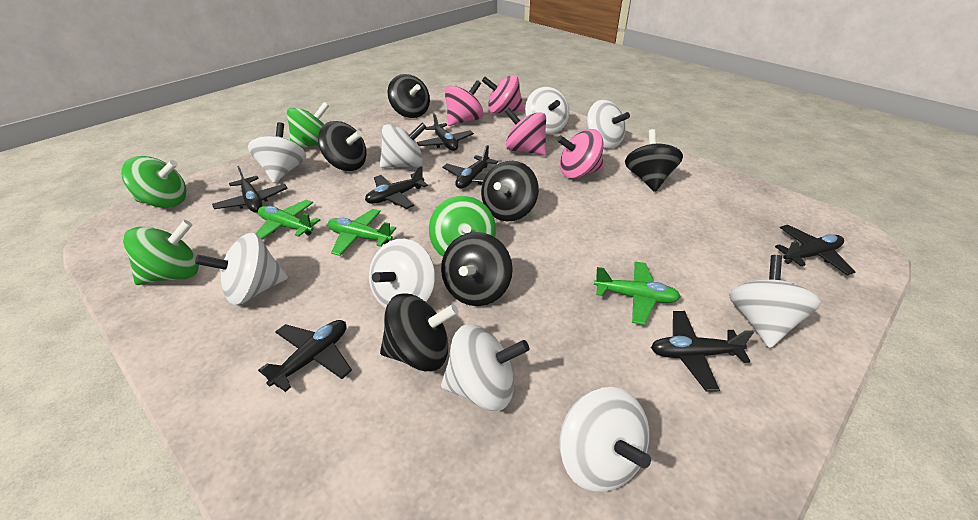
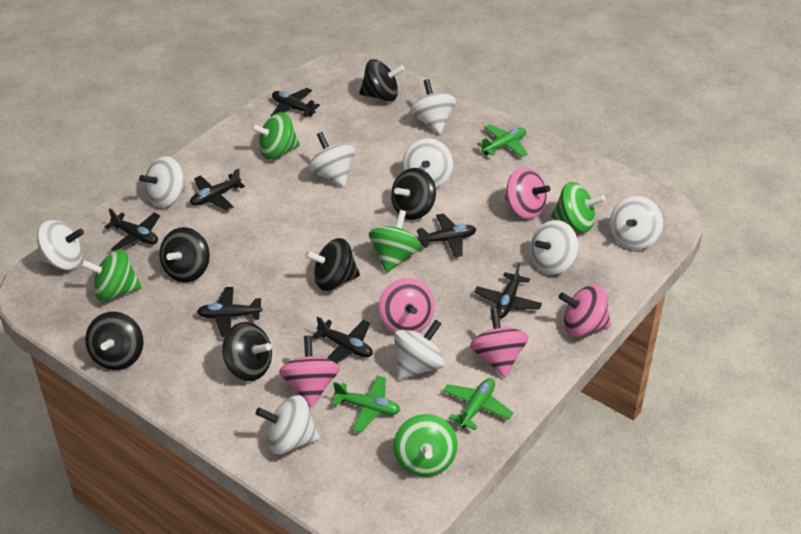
green spinning top: [121,156,186,208] [123,220,199,285] [287,102,329,148] [429,196,496,257] = 4 -> [81,249,142,301] [251,112,300,160] [369,210,421,272] [394,414,458,477] [551,182,605,232] = 5
pink spinning top: [445,80,484,126] [482,75,524,114] [505,108,546,155] [557,129,603,179] = 4 -> [279,336,340,408] [379,278,435,333] [470,308,529,378] [505,167,550,219] [558,284,611,337] = 5

